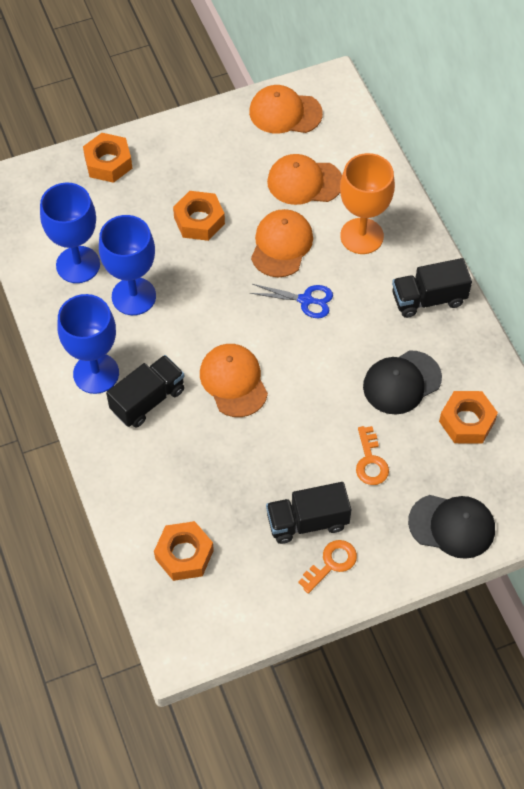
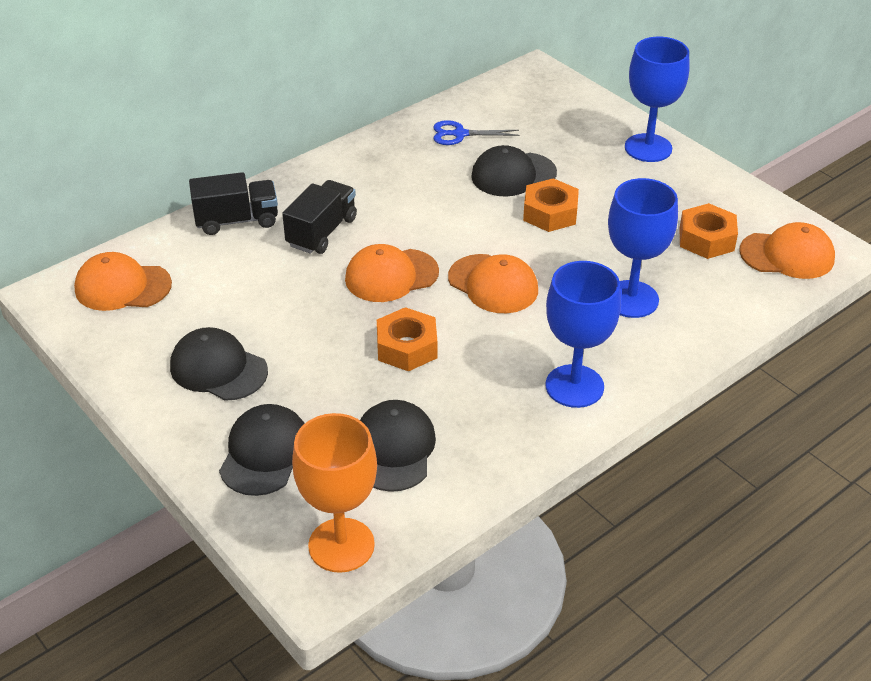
black cap: [363,350,442,415] [408,495,495,559] = 2 -> [170,327,268,401] [219,404,305,496] [360,400,436,492] [471,145,557,197] = 4
black truck: [106,355,185,428] [266,482,351,544] [392,258,472,318] = 3 -> [189,172,278,235] [282,180,357,254] = 2
orange key: [298,540,357,594] [356,426,389,485] = 2 -> none = 0
orange nut: [83,133,133,183] [154,521,214,581] [173,191,225,241] [439,391,498,444] = 4 -> [377,307,437,371] [523,178,579,232] [679,203,738,259] = 3

